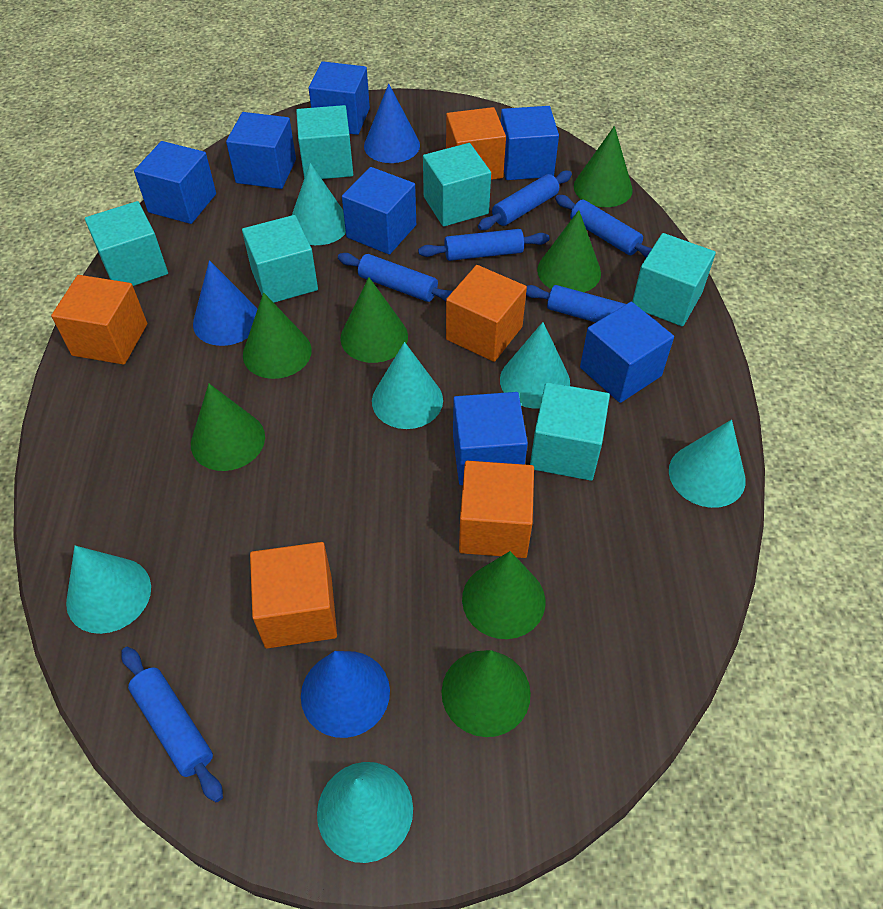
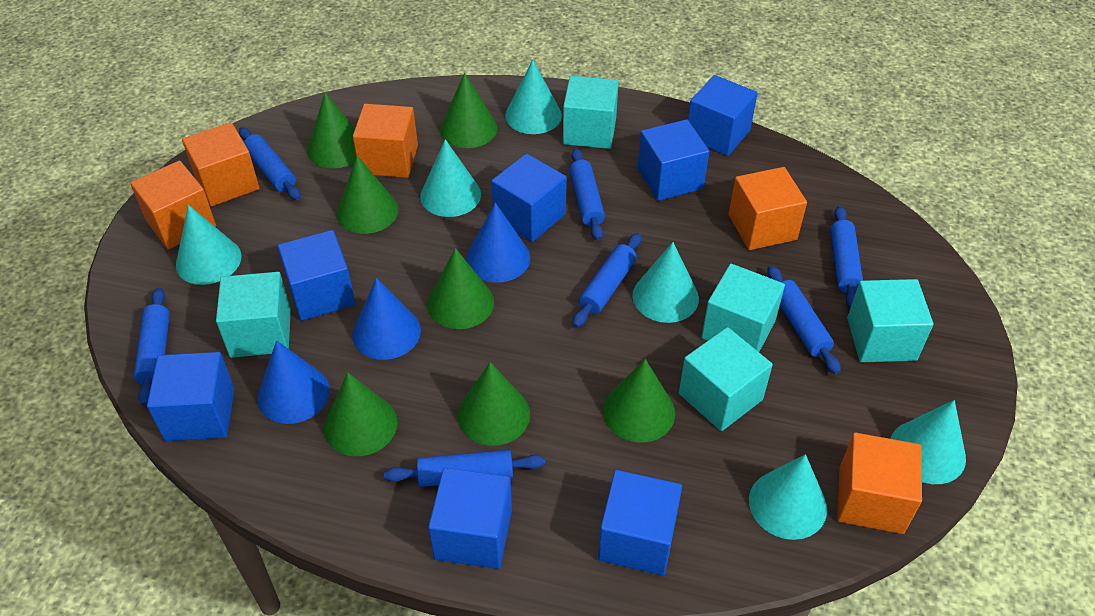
blue rolling pin: [121,647,223,802] [338,253,453,302] [418,229,550,261] [478,171,572,230] [526,285,660,324] [555,195,652,258] = 6 -> [134,288,170,406] [239,127,301,200] [384,450,545,487] [569,148,605,241] [573,233,641,328] [768,265,841,374] [830,206,863,308] = 7
turquoise cube: [85,201,168,286] [242,215,318,303] [296,105,353,179] [423,143,491,227] [530,382,610,481] [632,233,716,326] = 6 -> [216,272,291,358] [563,76,619,149] [679,327,773,431] [701,264,785,352] [847,279,933,362] = 5

